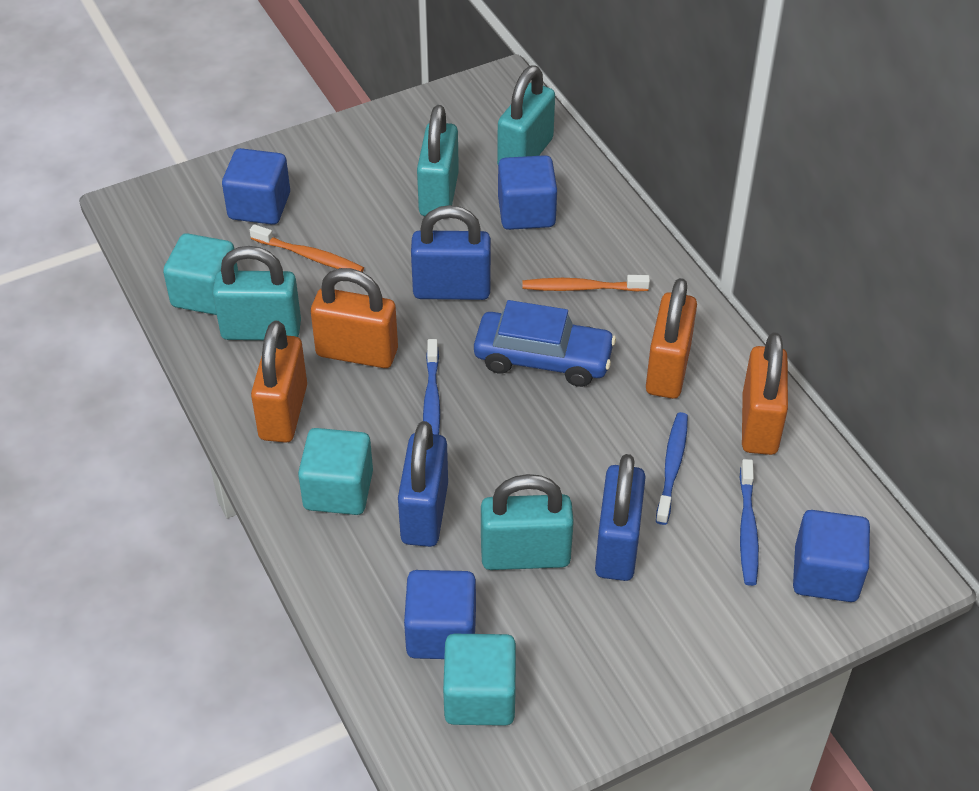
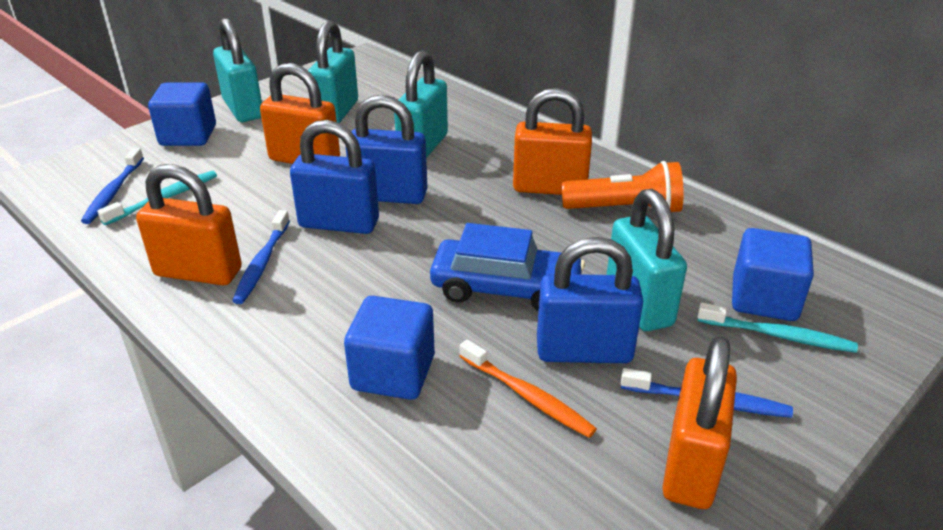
blue cube: [222,148,290,225] [404,570,476,659] [498,155,557,230] [793,510,870,602] = 4 -> [148,82,216,146] [344,296,435,400] [732,228,814,321] = 3
orange flashlight: none = 0 -> [561,161,684,212] = 1
orange toothbrush: [250,224,364,272] [522,275,650,292] = 2 -> [459,339,597,438] = 1
turquoise cube: [163,233,238,315] [298,428,373,515] [443,634,516,726] = 3 -> none = 0
turquoise toothbrush: none = 0 -> [97,171,217,225] [697,302,858,353] = 2

